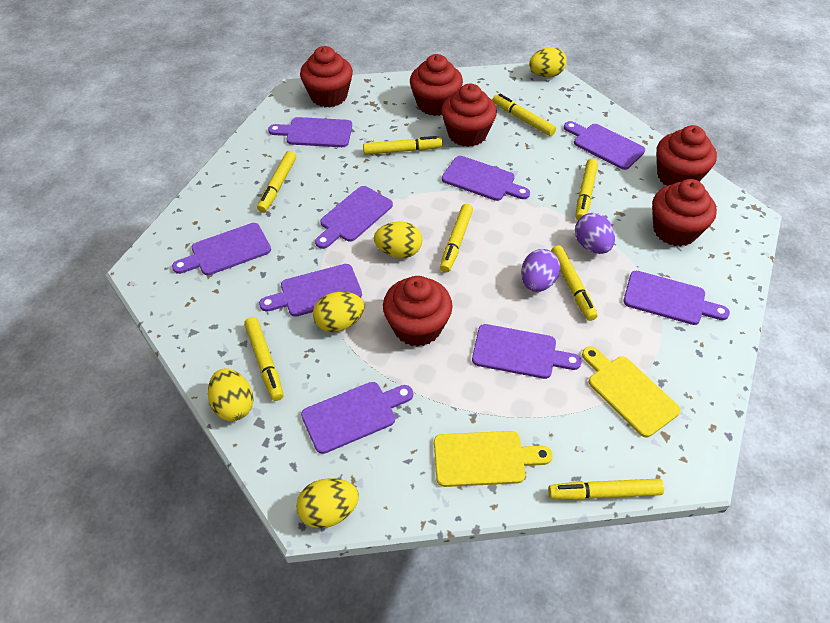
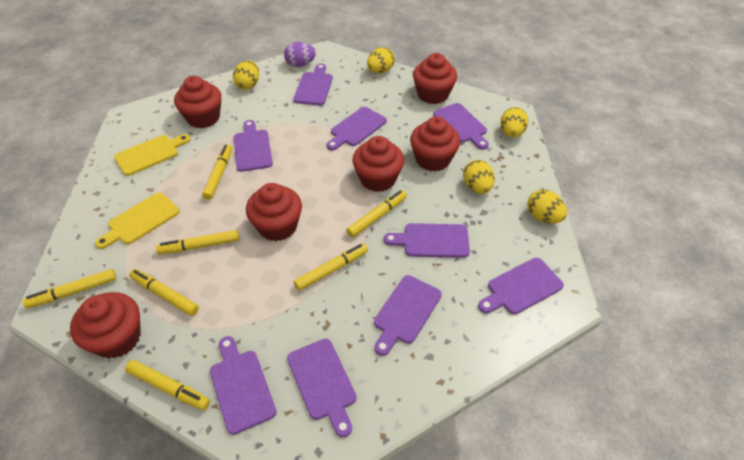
purple egg: [521,249,560,292] [575,213,615,254] = 2 -> [284,42,316,67] = 1
yellow marker: [244,317,284,401] [257,151,296,213] [363,136,443,155] [440,204,473,273] [493,94,556,136] [548,479,664,500] [551,245,598,321] [575,159,598,220] = 8 -> [23,269,116,308] [125,360,210,410] [129,269,199,316] [156,230,239,255] [202,144,232,200] [294,243,368,291] [346,190,407,237] = 7

